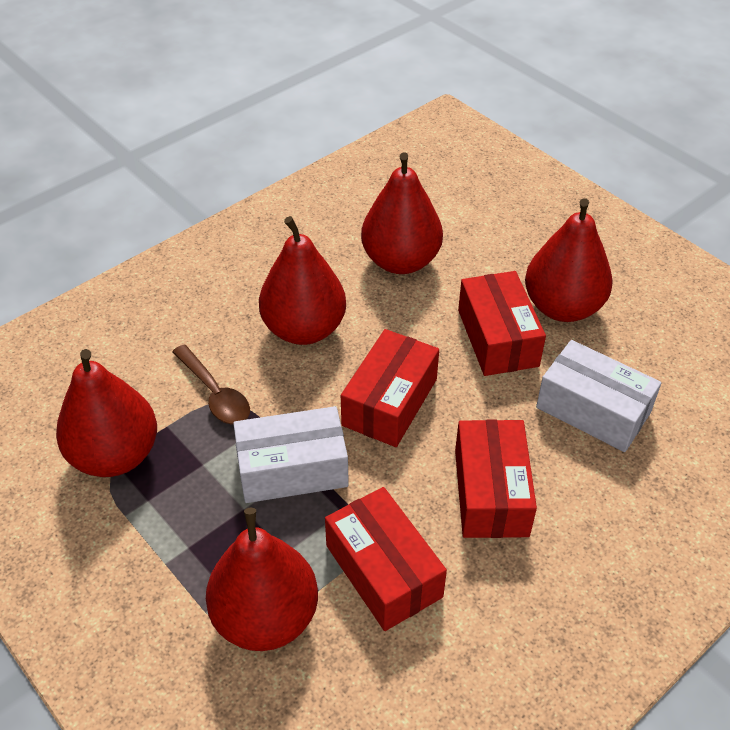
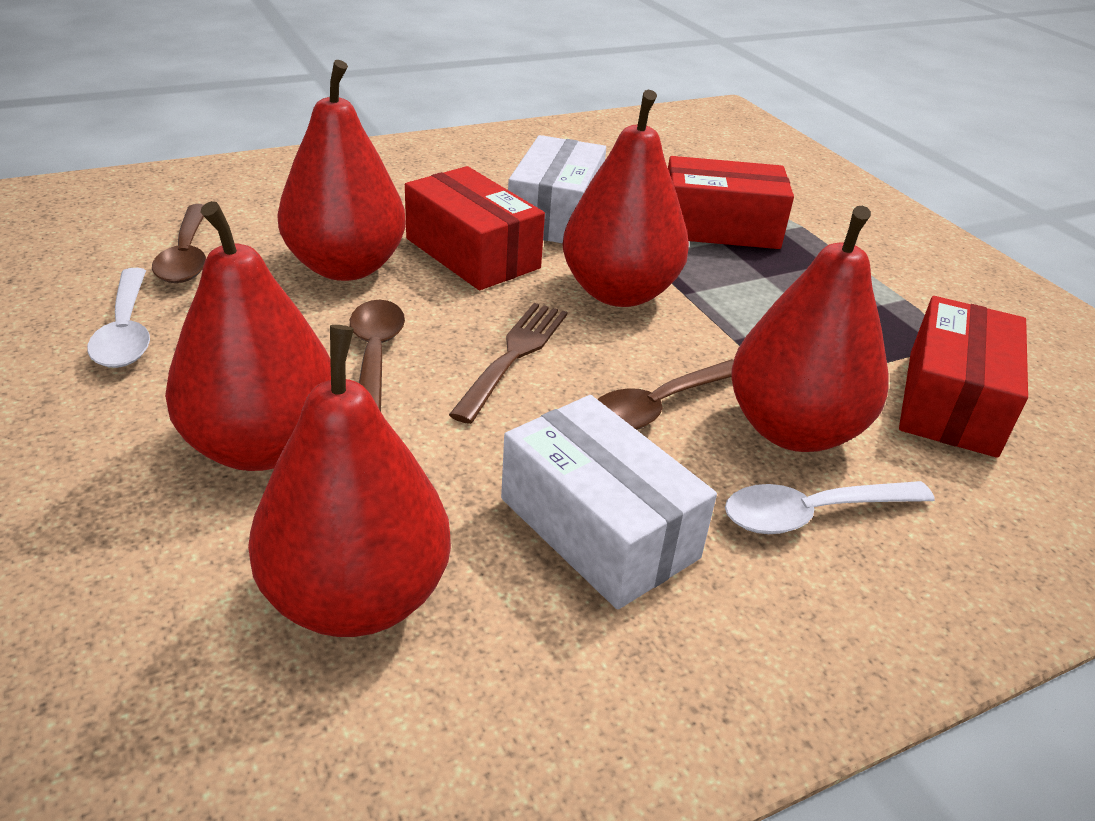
brown fork: none = 0 -> [449,303,567,424] = 1
brown spoon: [172,344,250,424] = 1 -> [152,204,206,283] [350,300,405,411] [597,359,734,430] = 3
red box: [325,487,447,631] [341,329,439,447] [455,420,537,538] [458,271,546,376] = 4 -> [405,166,545,290] [668,156,794,249] [899,296,1028,458] = 3
white spoon: none = 0 -> [87,268,150,368] [725,481,935,534] = 2

